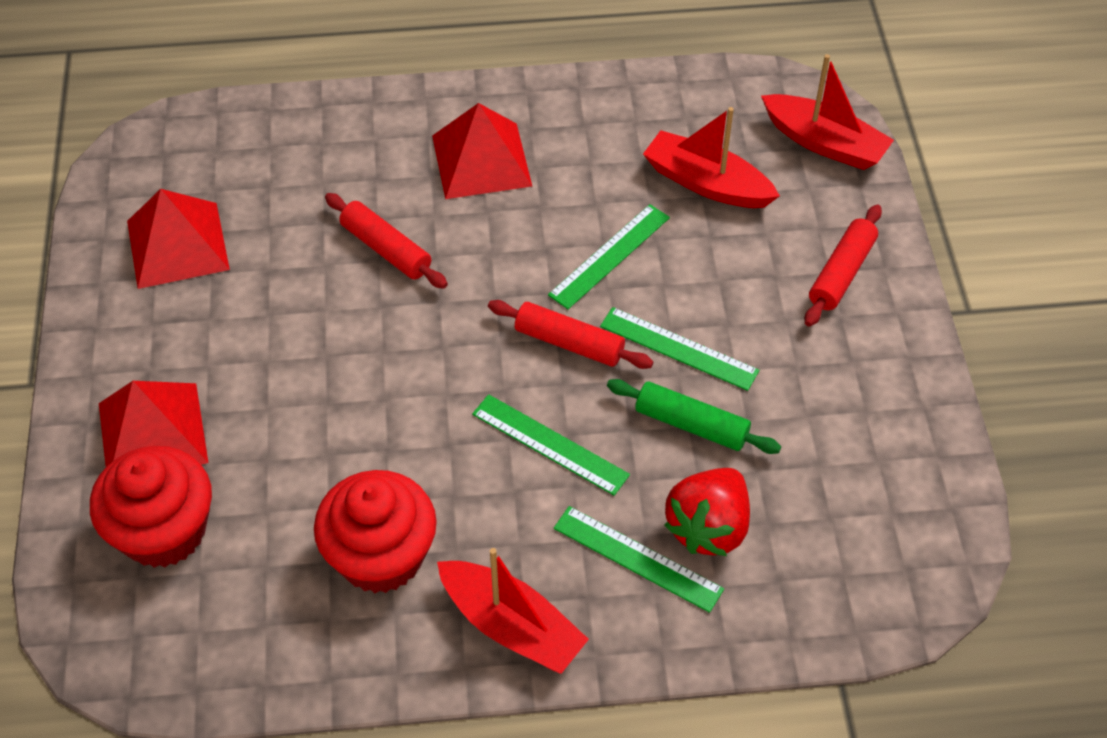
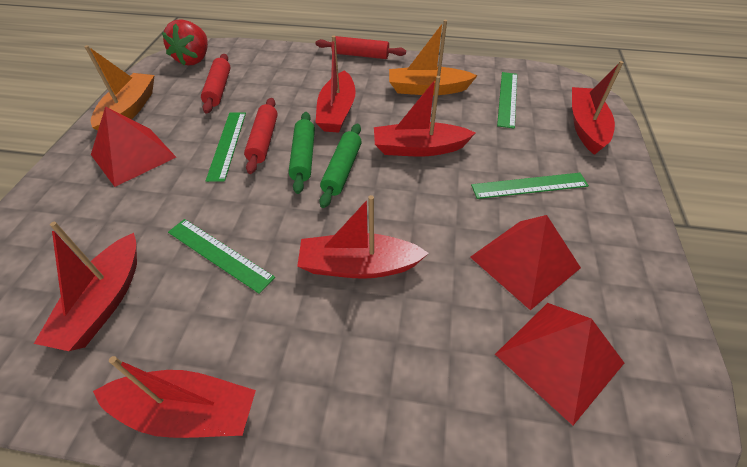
green rolling pin: [607,379,781,454] = 1 -> [289,112,315,194] [319,124,362,208] = 2
orange boat: none = 0 -> [84,45,155,131] [389,20,478,95] = 2
red boat: [437,548,589,674] [643,107,780,208] [761,54,894,170] = 3 -> [34,222,137,351] [93,356,256,438] [297,195,429,279] [315,35,356,133] [374,76,475,156] [572,61,624,155] = 6
red cupcake: [90,446,212,568] [314,470,437,593] = 2 -> none = 0

